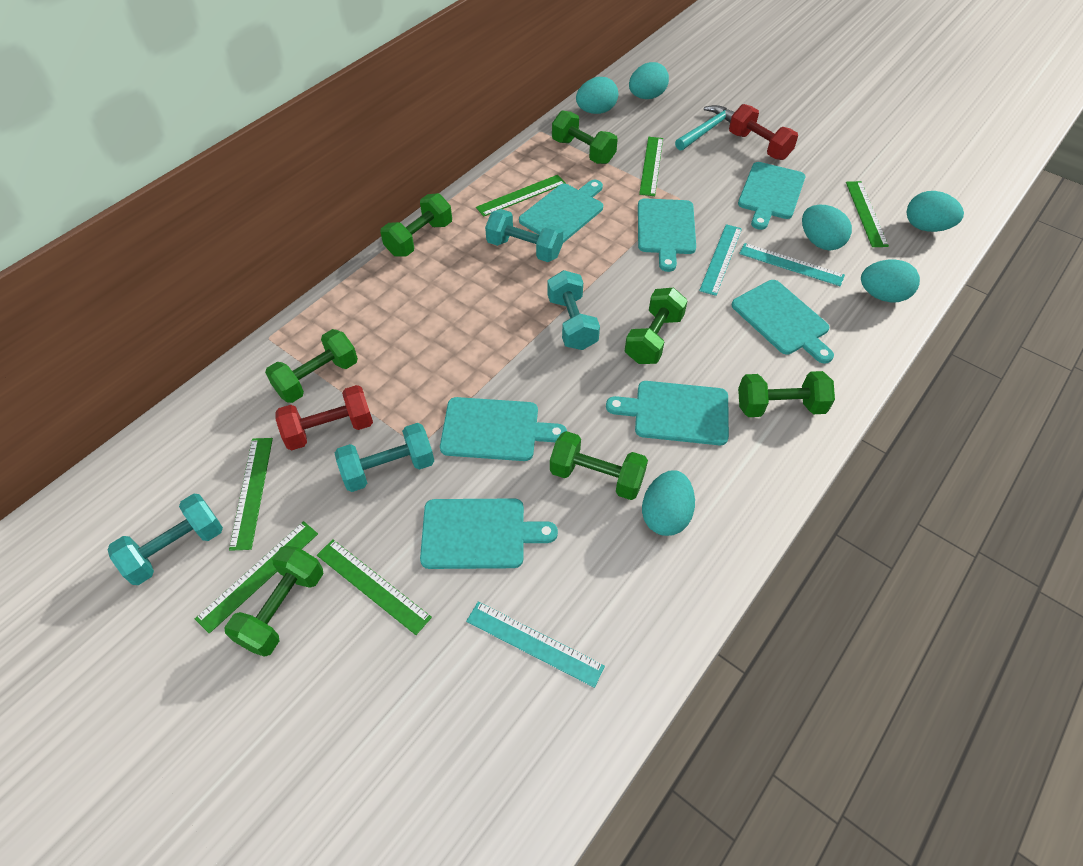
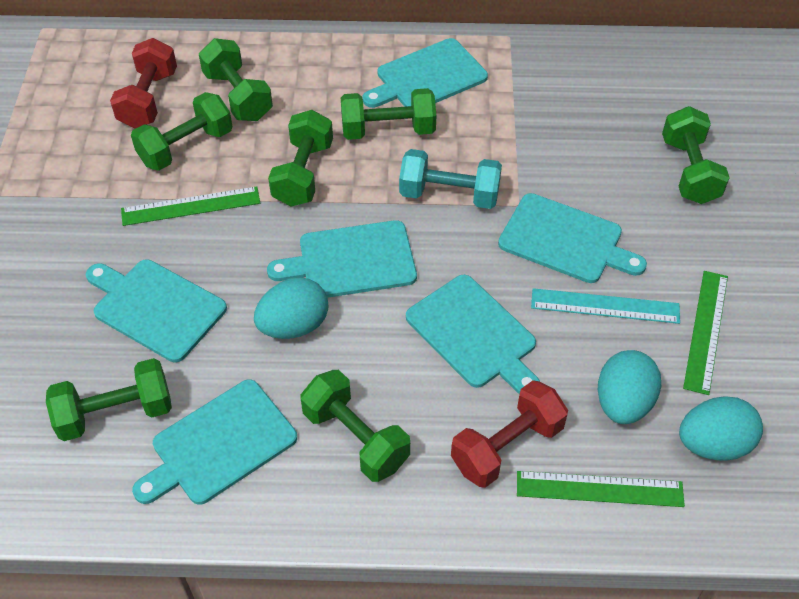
green ruler: [195,521,318,634] [229,438,273,551] [317,539,432,635] [476,175,566,217] [639,137,663,196] [846,181,889,247] = 6 -> [121,186,260,226] [517,471,685,507] [683,271,728,395] = 3
turquoise cutting board: [420,498,558,569] [440,397,567,461] [519,180,603,243] [606,381,729,445] [638,198,696,272] [732,280,834,363] [738,162,805,230] = 7 -> [86,259,227,362] [132,379,297,505] [267,220,417,298] [362,38,488,108] [406,275,540,394] [498,193,647,283] = 6
turquoise dumbbell: [108,494,223,585] [335,423,434,492] [485,209,563,262] [547,270,600,350] = 4 -> [399,149,502,209] = 1
turquoise egg: [576,77,618,114] [629,62,669,99] [642,470,695,536] [802,205,852,251] [861,260,920,303] [906,191,964,232] = 6 -> [254,277,328,339] [598,350,661,424] [679,397,763,461] = 3
turquoise hammer: [675,105,735,151] = 1 -> none = 0
turquoise ruler: [466,602,605,688] [699,224,742,296] [739,243,845,286] = 3 -> [531,288,680,324] = 1

